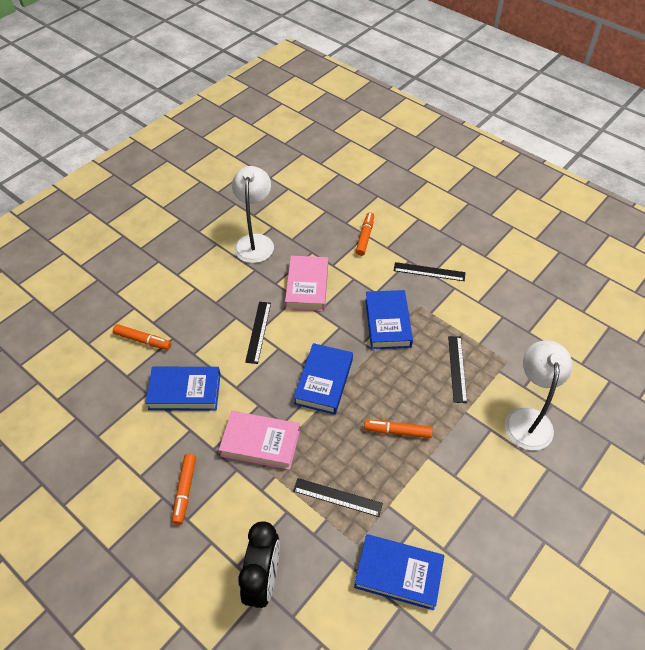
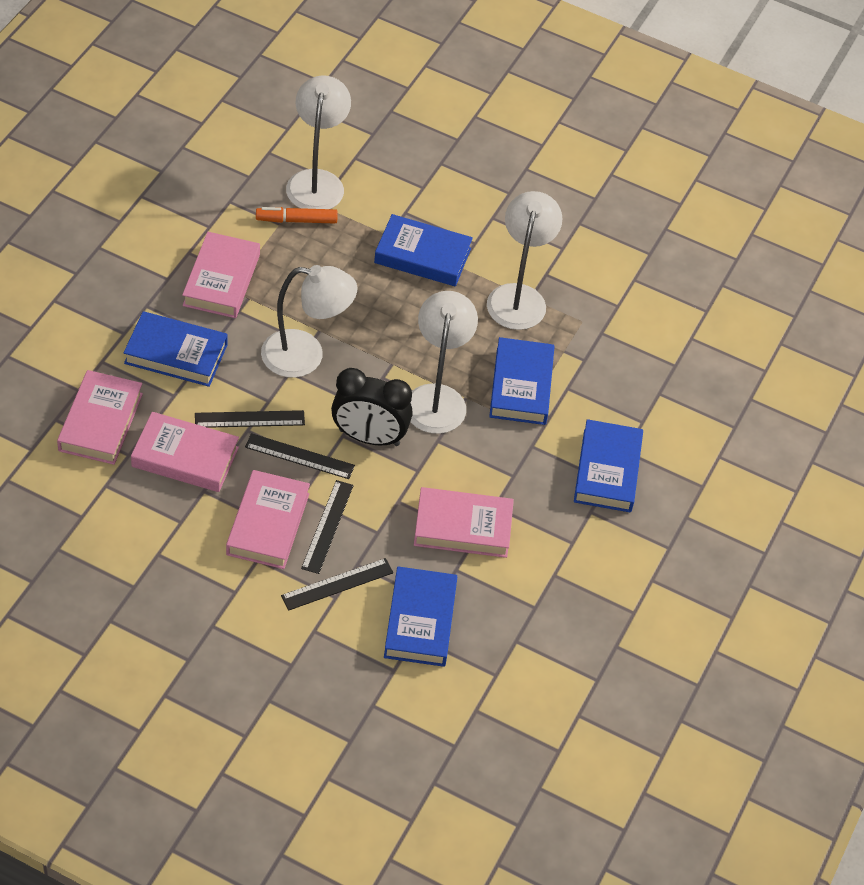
blue book: [145,367,221,410] [294,343,353,415] [354,534,445,610] [365,290,413,349] = 4 -> [124,311,228,387] [374,214,473,286] [384,566,457,667] [489,337,555,425] [574,419,643,512] = 5
orange marker: [113,324,171,350] [172,454,196,525] [356,212,374,256] [364,420,433,438] = 4 -> [256,207,338,224] = 1
pink book: [219,411,300,470] [285,256,328,311] = 2 -> [57,370,143,465] [131,412,239,492] [182,232,260,318] [226,470,310,569] [414,487,514,558] = 5
white lamp: [232,166,274,263] [505,340,573,450] = 2 -> [261,265,357,378] [286,75,351,209] [410,291,478,434] [487,191,562,330] = 4

